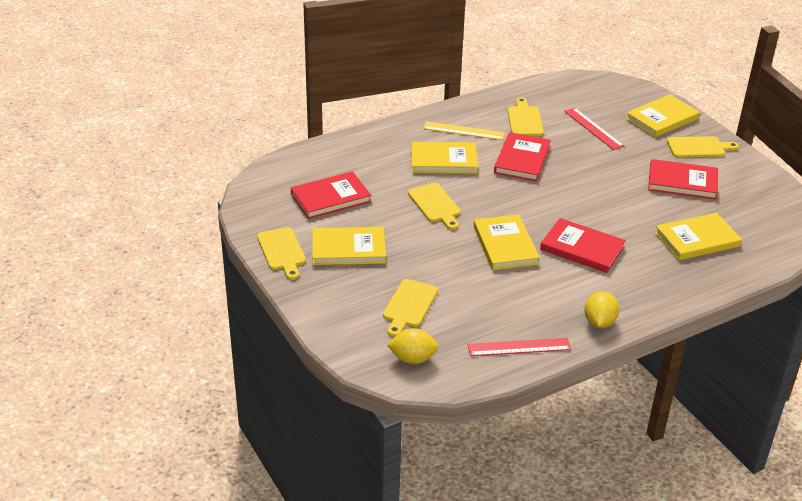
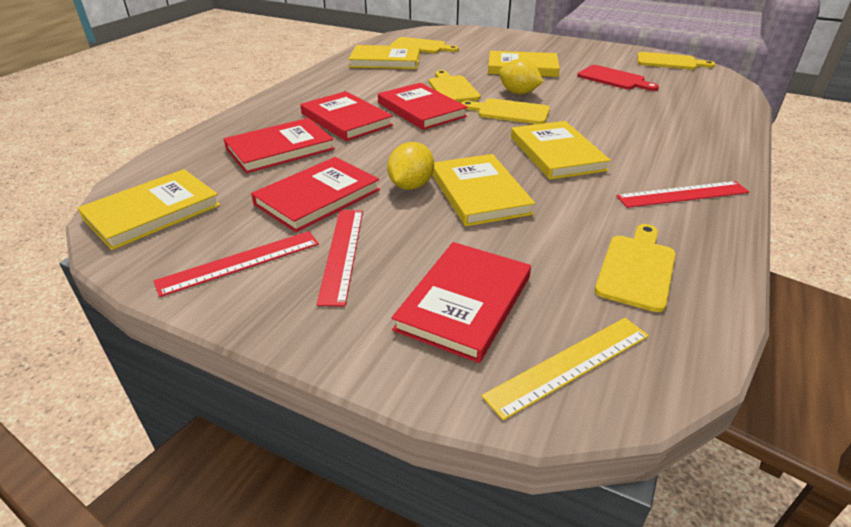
red book: [291,171,371,219] [494,132,551,181] [540,218,626,273] [648,159,718,200] = 4 -> [224,118,335,173] [251,157,380,232] [300,91,393,141] [378,83,468,130] [392,242,531,363] = 5
red cutting board: none = 0 -> [577,65,659,91] = 1
red ruler: [468,338,571,356] [564,108,624,150] = 2 -> [154,231,319,297] [316,210,363,306] [616,181,749,208] = 3

